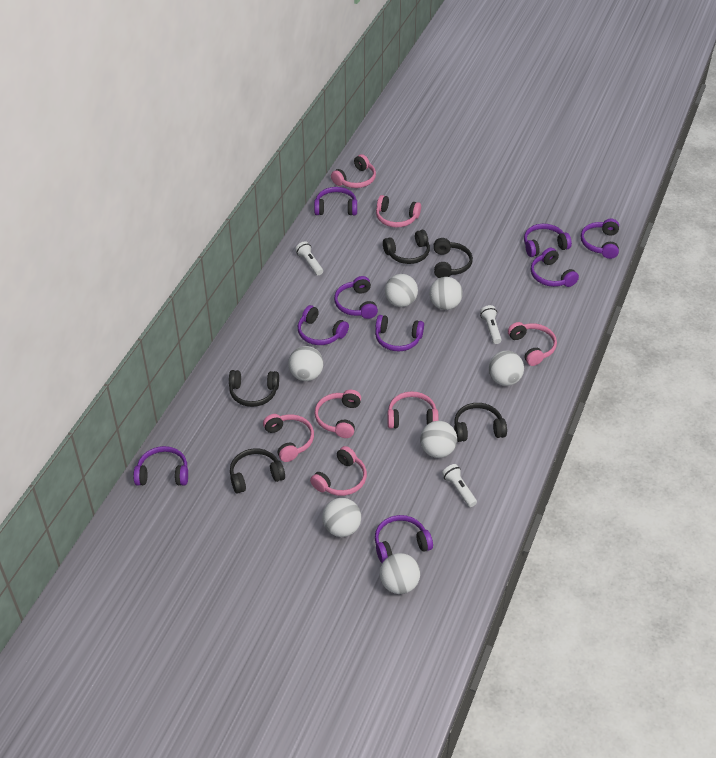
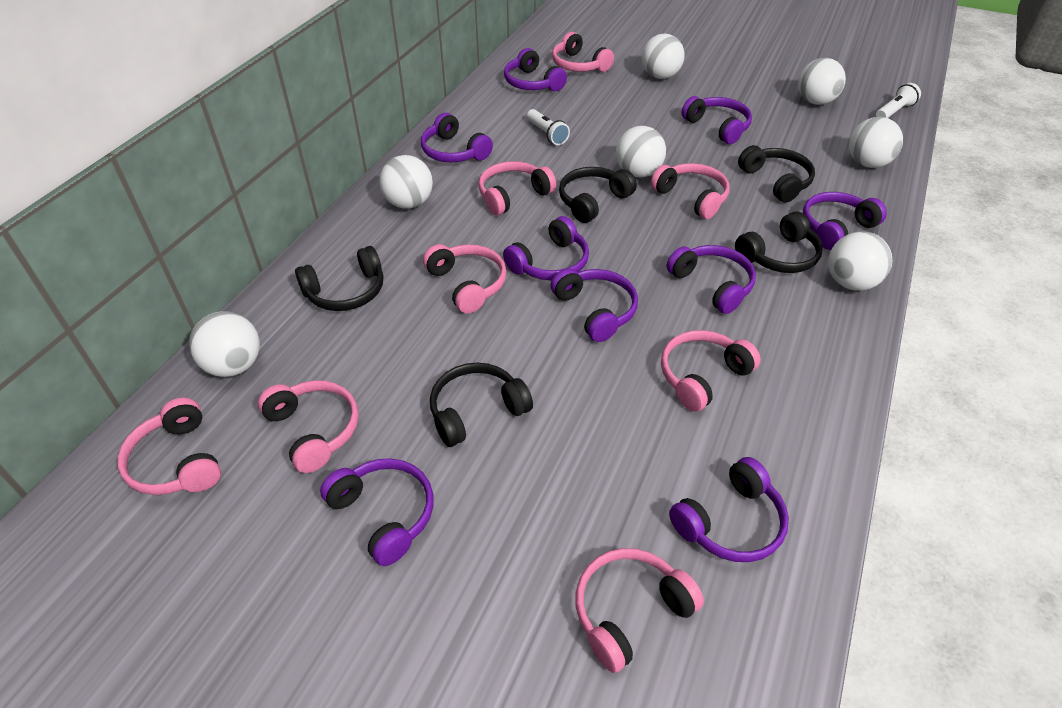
pink headphones: [263,414,314,462] [310,446,367,496] [315,390,361,438] [331,154,376,188] [376,195,421,228] [387,391,439,429] [508,322,557,366] = 7 -> [117,398,221,495] [258,380,359,473] [423,244,506,314] [479,161,556,215] [552,32,614,72] [576,548,704,673] [651,163,729,219] [661,330,761,412] = 8
white flashlight: [295,241,323,275] [442,464,477,507] [480,305,502,344] = 3 -> [527,109,570,145] [876,83,921,118] = 2

